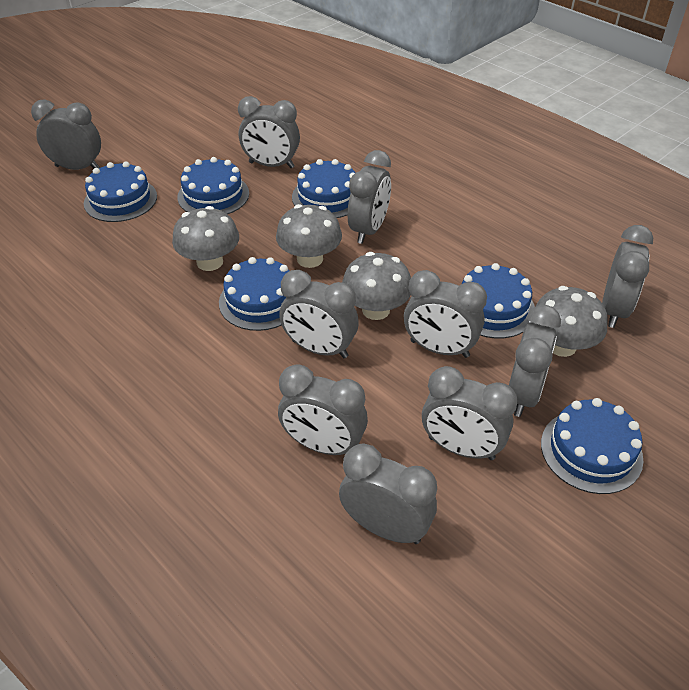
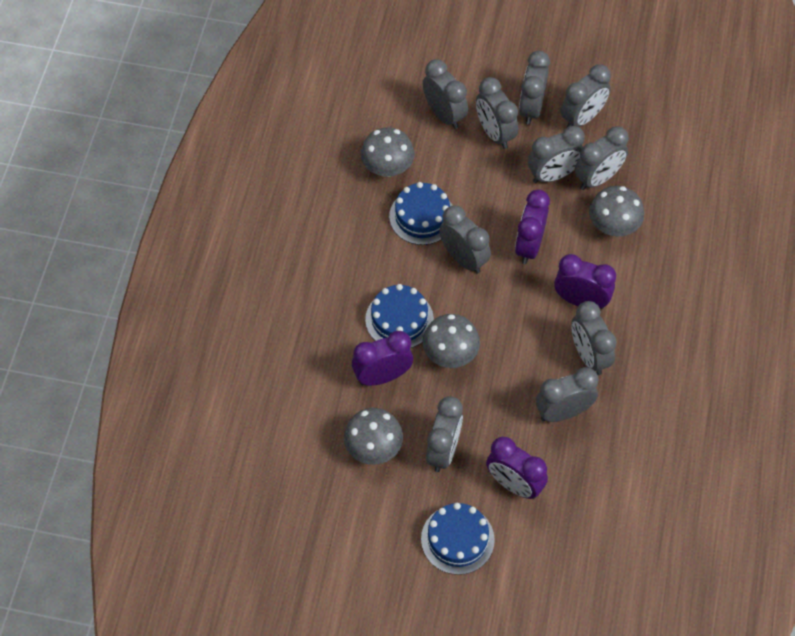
blue cake: [84,161,157,222] [177,157,249,214] [219,257,289,331] [292,159,355,218] [462,263,535,339] [541,398,643,494] = 6 -> [365,284,434,348] [389,182,453,245] [421,503,495,575] = 3
purple clock: none = 0 -> [352,331,413,386] [486,437,548,499] [515,189,550,264] [554,254,616,309] = 4

